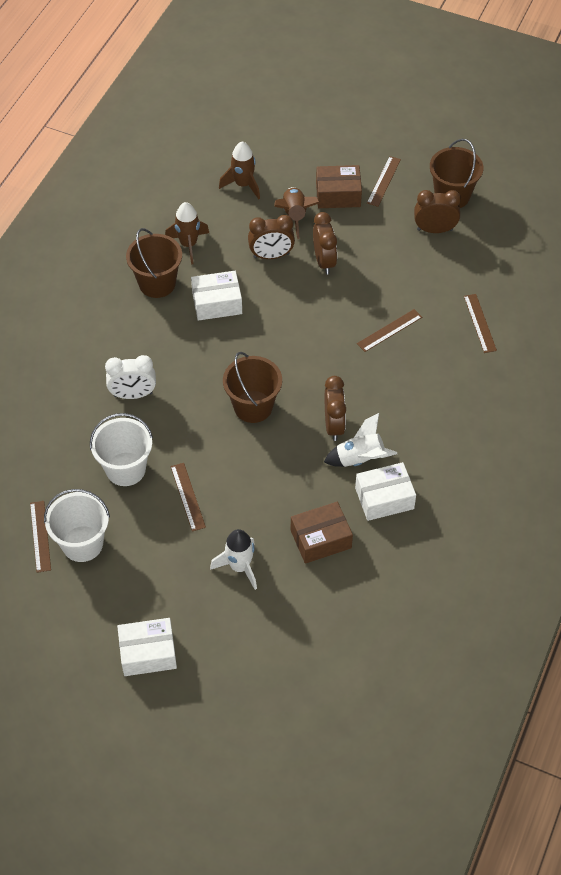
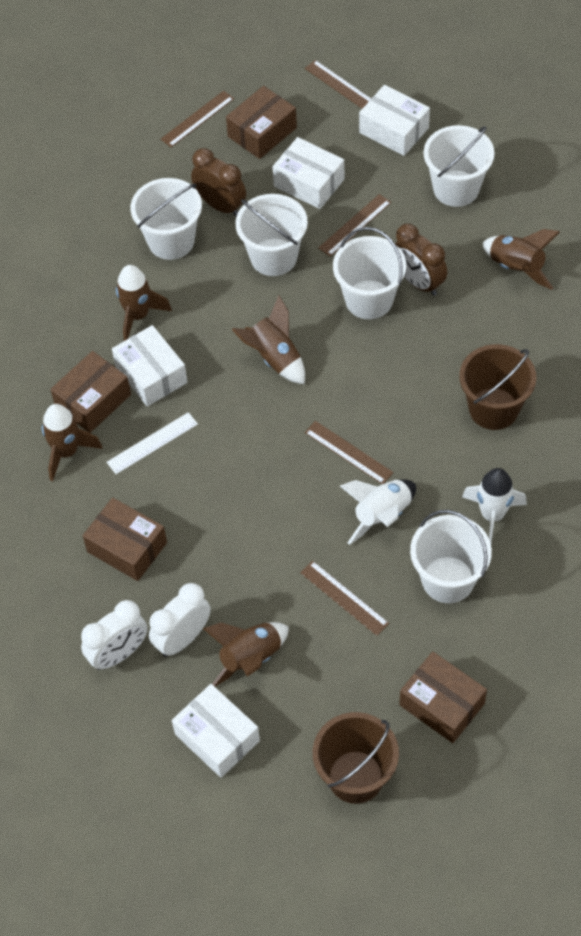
brown box: [291,502,353,564] [316,165,362,208] = 2 -> [50,351,131,433] [83,498,167,581] [226,86,297,159] [399,652,487,743] = 4
brown bucket: [126,228,182,298] [223,352,282,423] [430,139,484,208] = 3 -> [313,712,399,804] [459,344,537,430] = 2
brown clock: [248,215,295,259] [313,212,337,274] [325,376,346,441] [414,190,461,233] = 4 -> [191,148,246,217] [395,224,447,296] = 2
brown rocket: [165,202,209,264] [219,142,260,200] [274,187,320,239] = 3 -> [42,404,103,481] [116,265,172,341] [203,622,289,687] [231,296,305,384] [482,229,560,290] = 5
white box: [117,618,177,676] [191,271,242,321] [355,462,416,521] = 3 -> [112,325,187,406] [172,684,260,778] [273,137,344,209] [359,85,430,156] = 4
white bucket: [44,489,110,562] [90,413,153,486] = 2 -> [131,178,202,260] [235,194,308,276] [333,227,406,319] [410,510,492,603] [424,125,495,207] = 5
white clock: [105,355,156,399] = 1 -> [81,600,148,670] [149,583,211,657] = 2
white ruler: none = 0 -> [107,412,198,474] = 1

